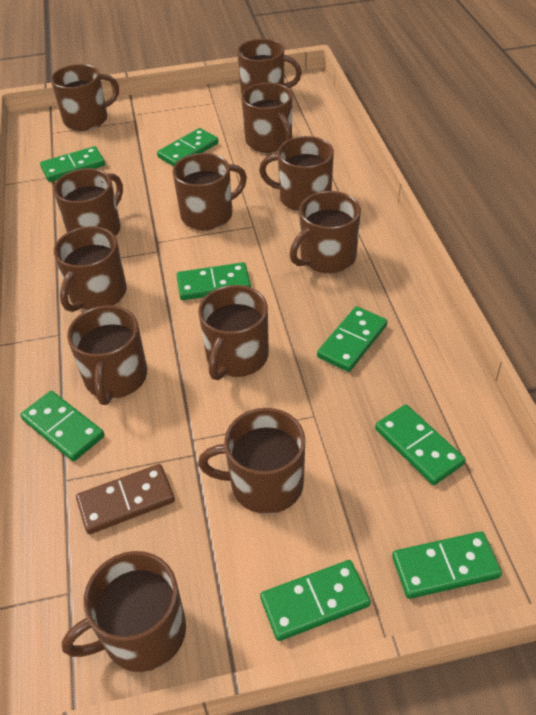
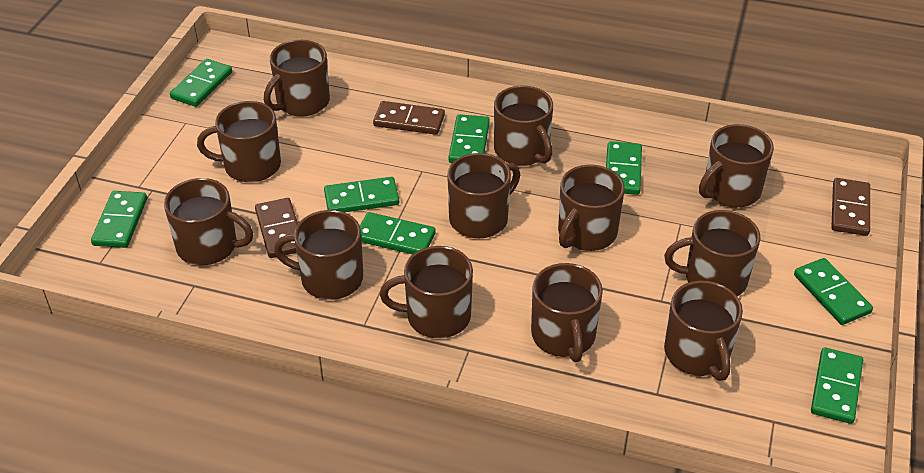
brown domino: [76,464,175,534] = 1 -> [255,198,298,258] [373,101,445,135] [831,178,870,236] = 3

